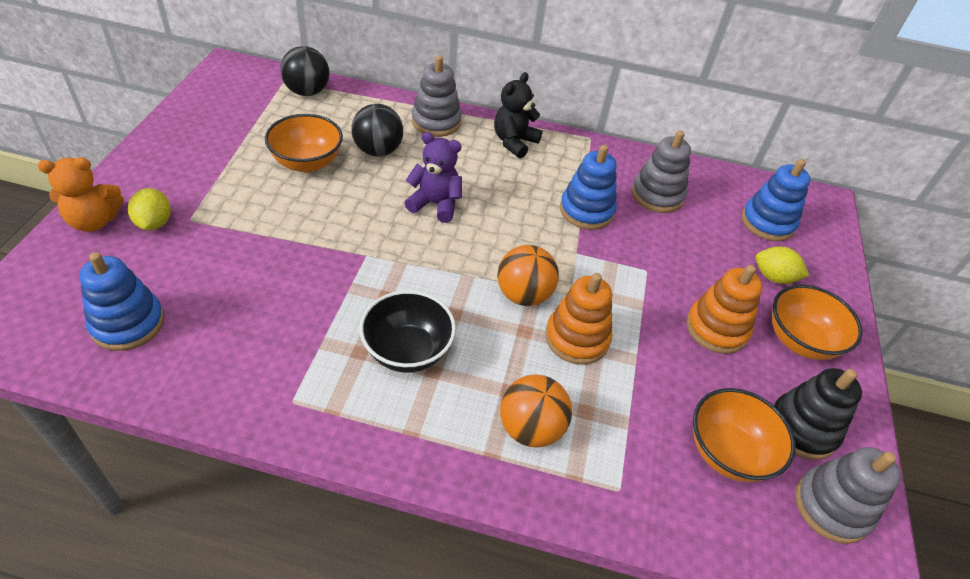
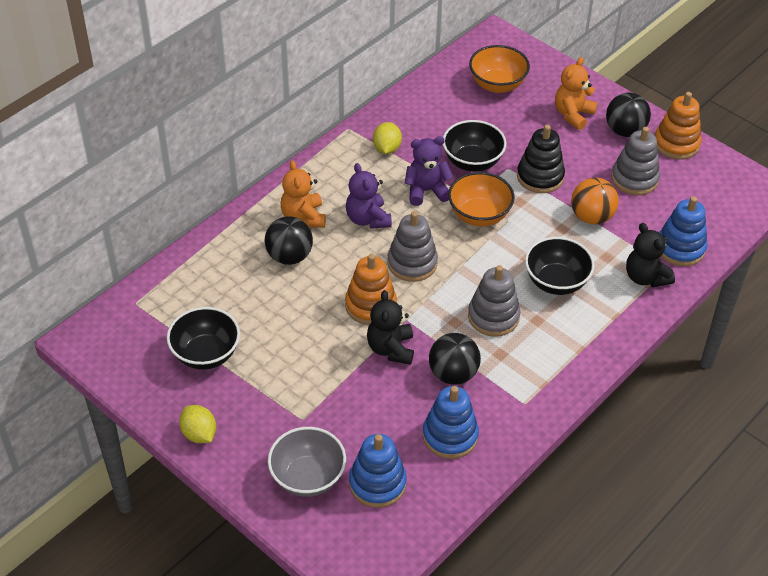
black ball: [280,46,330,96] [351,104,403,157] = 2 -> [265,216,313,265] [429,333,481,385] [606,93,651,137] = 3
black bowl: [360,290,456,373] = 1 -> [167,307,240,370] [443,120,506,172] [525,237,595,295] = 3
black teddy bear: [494,72,542,158] = 1 -> [367,290,414,365] [626,223,675,287] = 2
grey bowl: none = 0 -> [268,427,346,497] = 1
orange ball: [497,245,559,306] [500,374,572,448] = 2 -> [571,178,619,224] = 1
orange bowl: [265,114,343,173] [693,388,796,482] [772,285,863,360] = 3 -> [448,172,515,226] [469,45,530,93] = 2
orange teddy bear: [37,157,124,232] = 1 -> [281,160,326,228] [555,57,598,130] = 2
purple teddy bear: [405,132,462,223] = 1 -> [346,163,392,229] [405,136,454,206] = 2

